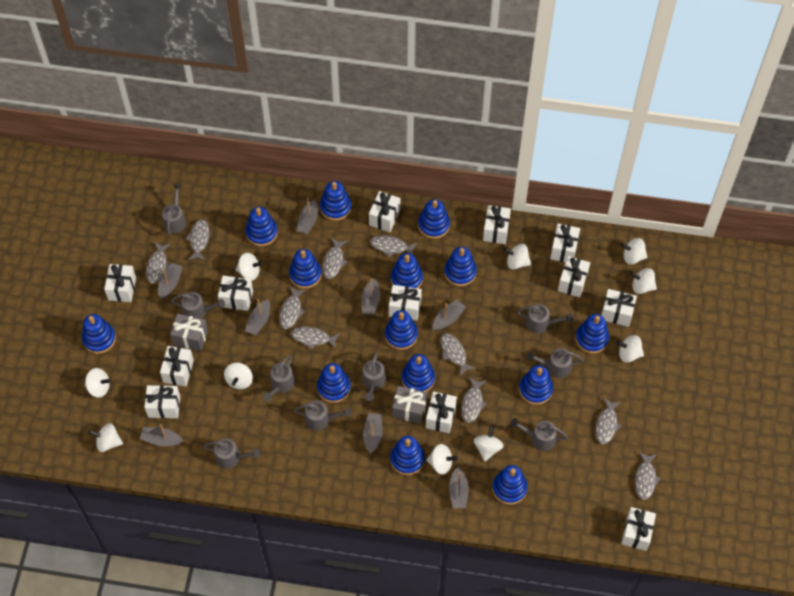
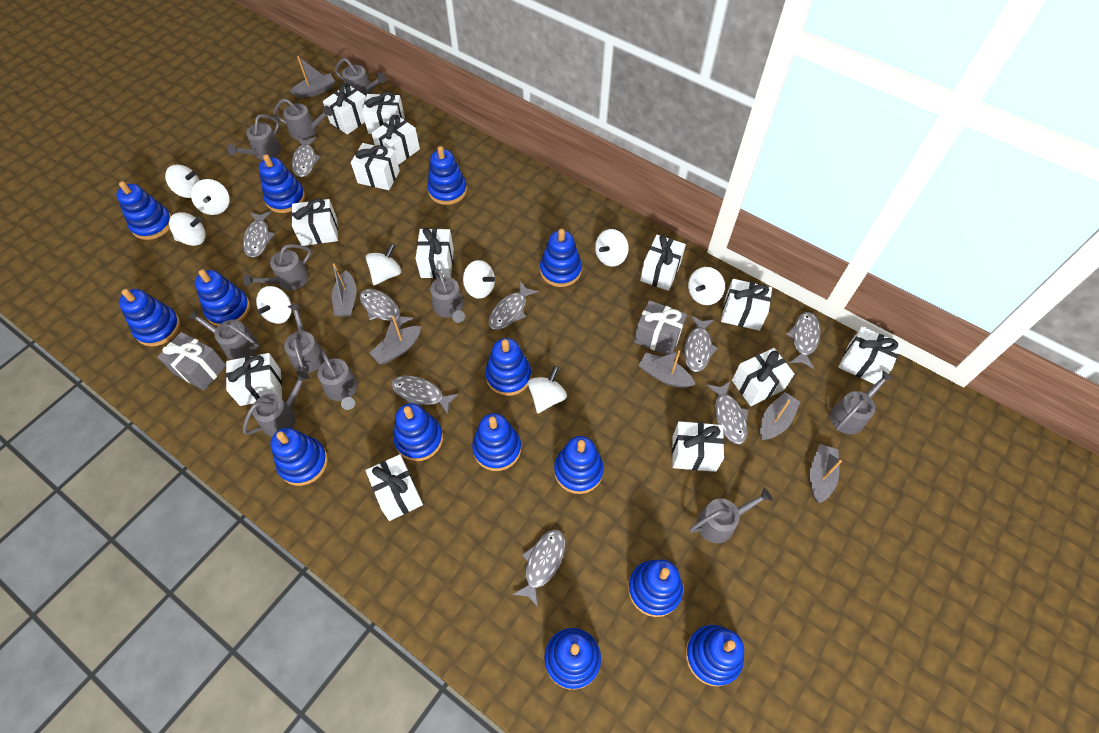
grey boat: [140,425,183,446] [158,263,183,299] [245,299,270,335] [297,198,318,234] [361,278,380,315] [363,413,383,454] [433,300,466,331] [449,467,469,508] = 8 -> [290,56,335,98] [332,263,357,317] [370,316,421,364] [638,350,695,388] [760,392,800,440] [810,444,842,503] = 6
grey fish: [146,242,171,284] [186,219,210,261] [279,286,306,329] [291,326,340,350] [322,237,347,279] [370,235,417,258] [440,333,475,376] [461,377,487,423] [595,398,622,444] [635,452,661,500] = 10 -> [243,211,275,258] [292,137,321,177] [360,289,415,330] [391,375,459,415] [489,281,539,330] [512,529,565,607] [684,315,718,372] [707,381,749,444] [786,312,820,369] = 9
grey watering can: [162,184,186,235] [171,292,225,319] [203,438,260,469] [263,355,295,402] [294,400,351,431] [362,351,386,401] [511,418,568,451] [517,304,573,334] [527,348,584,378] = 9 -> [188,309,260,360] [228,114,281,160] [243,244,311,290] [243,371,310,437] [273,99,333,140] [284,304,324,374] [318,350,358,410] [335,58,386,96] [430,269,465,323] [689,488,772,543] [830,370,894,434] = 11
white gift: [104,264,136,302] [144,385,180,418] [160,346,194,387] [218,276,253,311] [369,191,400,232] [389,285,422,321] [426,391,457,433] [483,205,511,244] [550,224,580,262] [558,256,590,298] [601,289,637,327] [621,507,656,551] = 12 -> [226,353,282,406] [291,198,338,246] [323,83,366,135] [351,143,400,190] [362,92,405,134] [365,454,423,521] [371,115,420,165] [416,227,454,278] [640,235,686,291] [672,421,724,472] [721,279,772,331] [732,348,794,406] [839,327,902,384] = 13
white spinning top: [85,368,111,398] [89,423,123,452] [224,363,253,389] [235,253,263,281] [426,444,458,475] [474,425,504,462] [504,244,531,270] [617,335,644,363] [621,238,648,265] [630,268,657,294] = 10 -> [165,165,200,198] [169,212,206,246] [191,179,229,215] [256,286,292,324] [366,243,401,286] [463,260,495,299] [528,366,567,413] [595,229,629,267] [688,267,725,305] = 9

